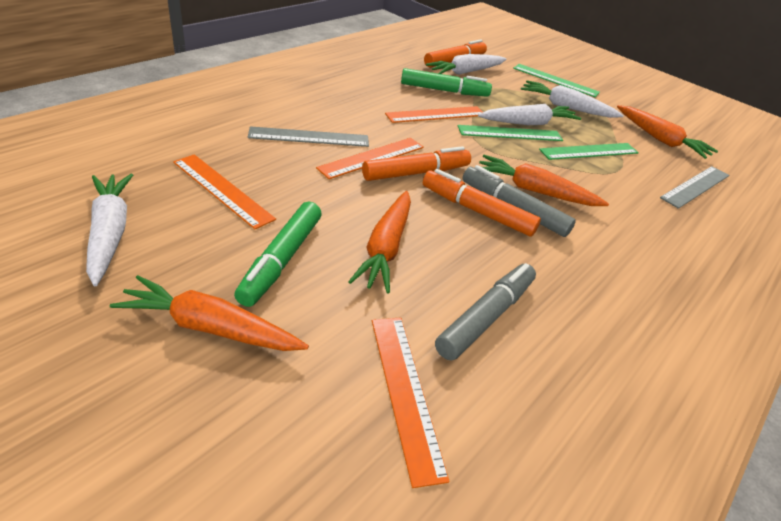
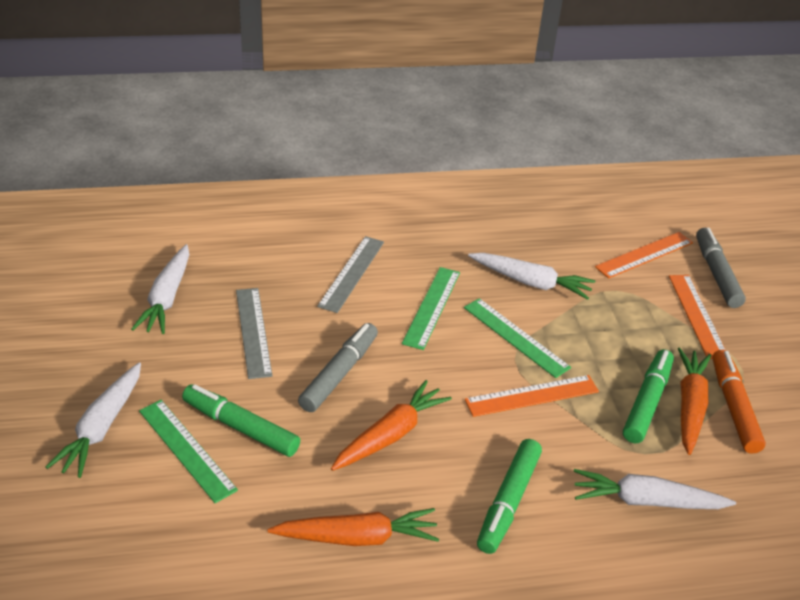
green marker: [234,201,321,307] [401,68,492,97] = 2 -> [182,384,300,457] [477,439,542,554] [623,349,674,443] = 3
orange carrot: [109,275,309,351] [348,191,411,293] [479,155,609,206] [617,105,718,159] = 4 -> [268,508,439,546] [331,380,452,471] [678,348,711,455] = 3
orange marker: [362,146,471,181] [423,169,541,236] [424,39,487,67] = 3 -> [712,349,766,453] = 1
orange ruler: [173,154,276,229] [316,138,424,179] [372,318,450,488] [385,106,483,123] = 4 -> [465,375,599,417] [595,232,693,279] [669,275,726,359] = 3

